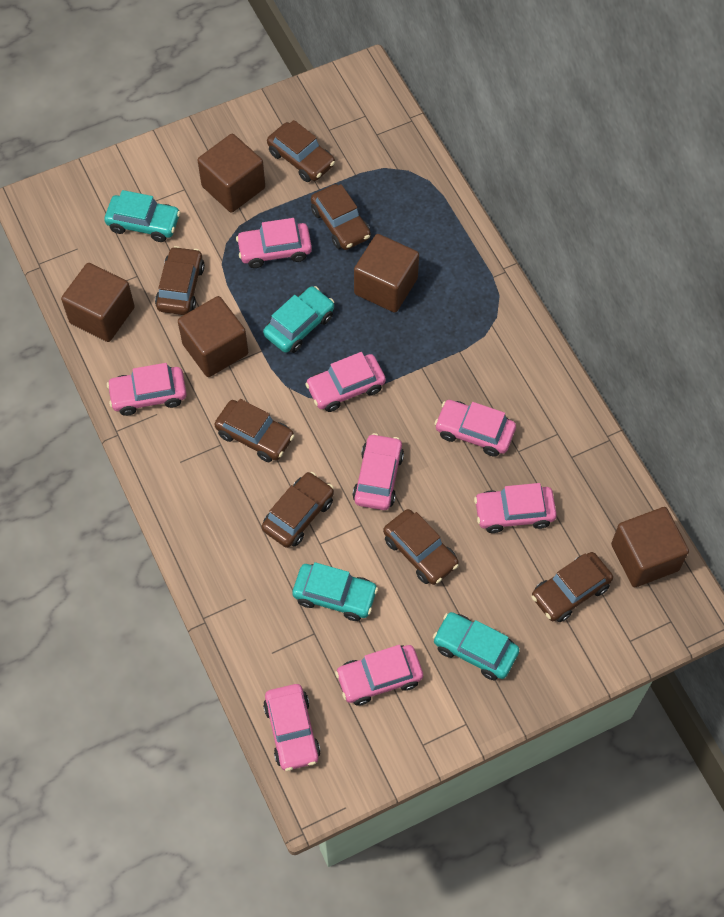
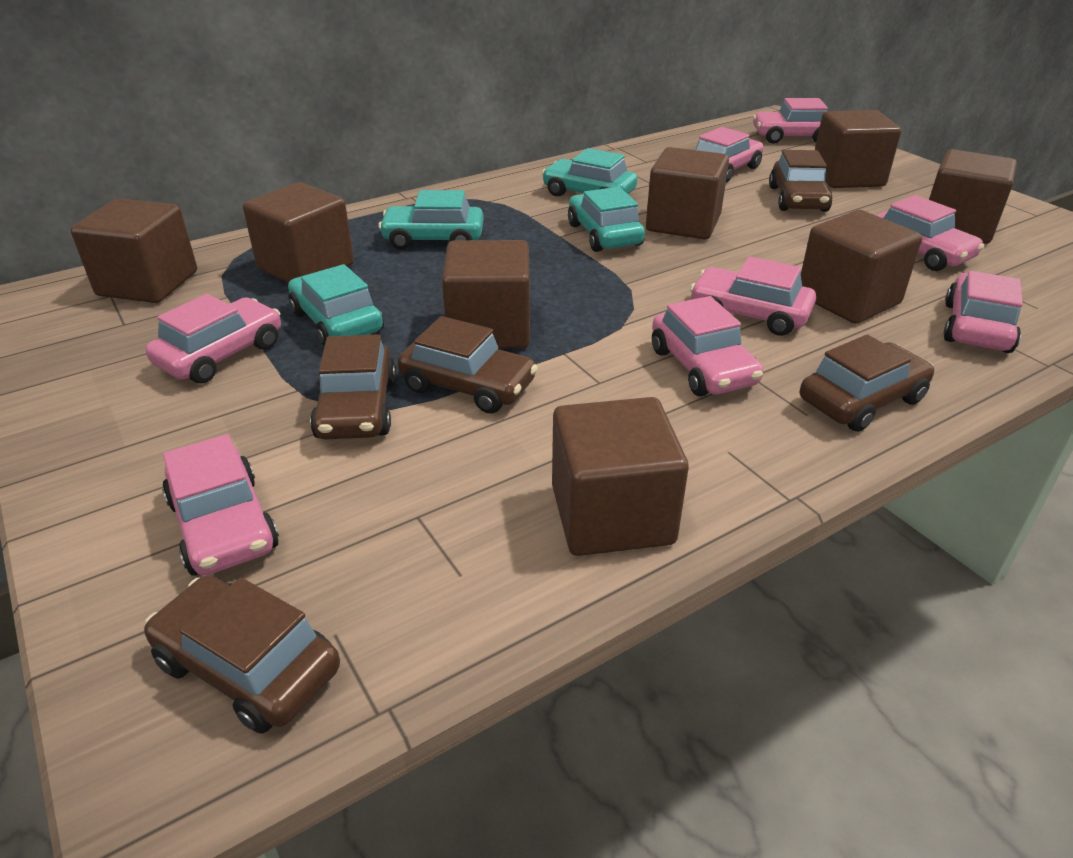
brown car: [155,246,205,315] [214,399,294,462] [262,472,334,548] [267,120,335,182] [311,184,371,250] [383,509,459,585] [532,552,613,622] = 7 -> [144,575,340,734] [310,334,396,439] [398,316,538,414] [769,150,833,212] [800,334,934,432] = 5
brown cube: [61,263,135,342] [178,296,248,377] [198,134,265,213] [354,234,419,313] [611,507,689,587] = 5 -> [71,199,197,303] [243,182,354,283] [442,240,530,349] [552,397,689,556] [646,147,729,240] [801,210,922,324] [815,110,901,188] [929,149,1017,244] = 8

